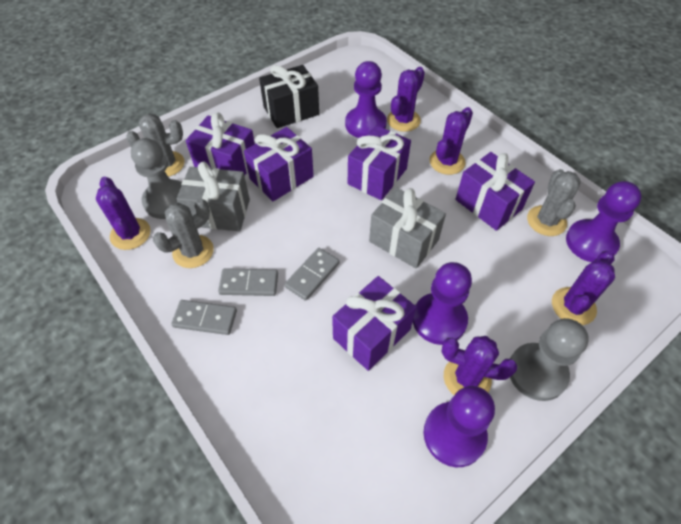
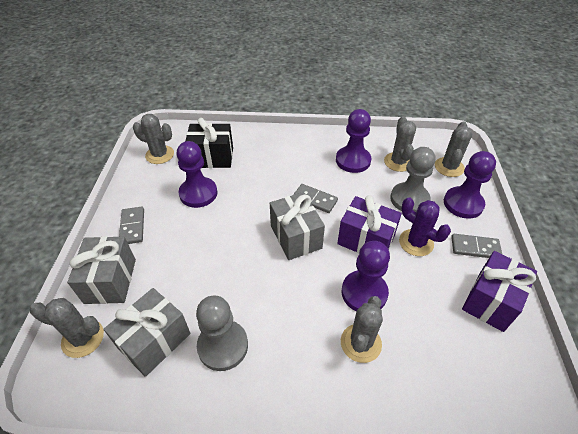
grey cactus: [126,113,185,177] [153,199,214,268] [527,169,581,236] = 3 -> [30,298,104,358] [133,114,174,164] [341,296,383,363] [384,116,416,172] [435,122,472,177] = 5
grey gift: [177,161,250,231] [369,187,446,269] = 2 -> [67,236,136,304] [104,288,190,377] [270,192,325,260] = 3
purple cactus: [96,177,151,250] [387,67,425,132] [429,107,473,175] [441,336,517,395] [552,250,615,325] = 5 -> [399,197,451,256] = 1
purple gift: [186,113,255,176] [244,127,314,201] [332,276,416,371] [348,125,411,200] [455,152,535,231] = 5 -> [337,195,402,253] [462,251,537,332] = 2

